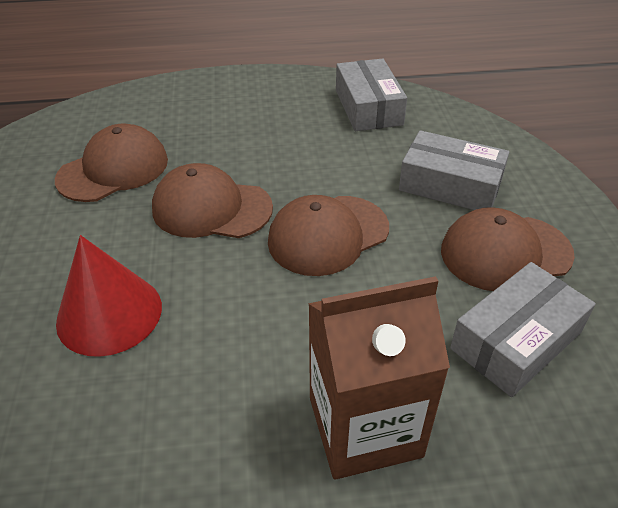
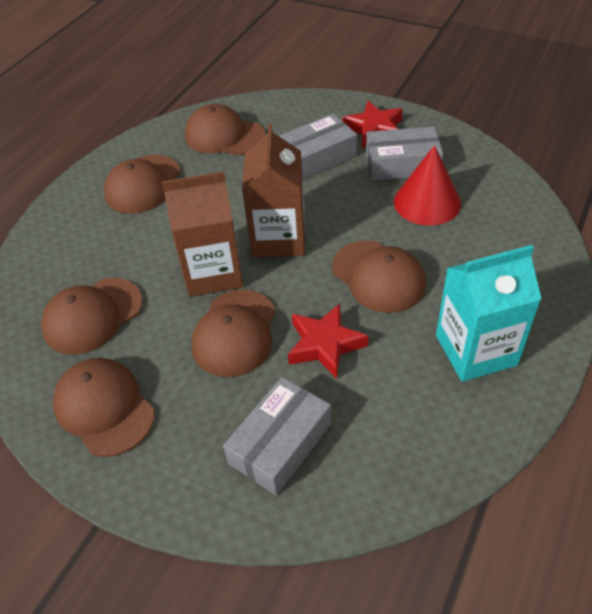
brown cap: [55,124,168,202] [152,163,273,238] [268,195,389,276] [441,207,575,291] = 4 -> [41,278,143,355] [53,358,155,457] [104,155,180,214] [185,104,265,155] [191,290,275,377] [332,240,426,313] = 6
brown carton: [308,276,450,480] = 1 -> [162,171,243,297] [242,124,305,257] = 2
red star: none = 0 -> [288,303,368,379] [342,101,403,148] = 2
turquoise carton: none = 0 -> [436,245,541,382] = 1

